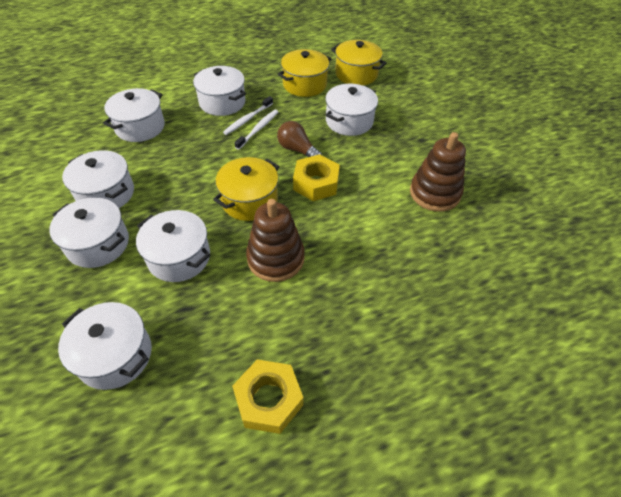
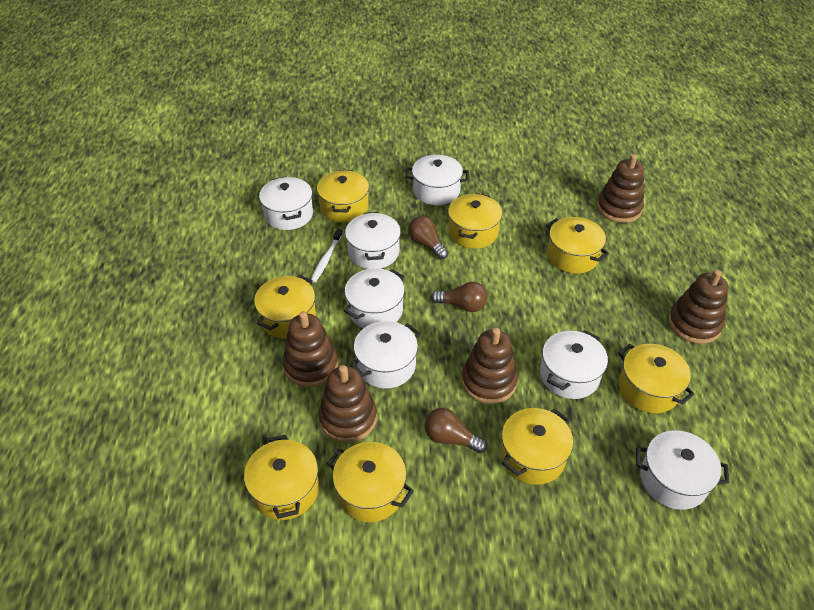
brown light bulb: [277,121,322,157] = 1 -> [408,216,448,259] [424,408,487,453] [431,282,488,312] = 3
brown stacking toy: [246,199,305,282] [410,132,466,212] = 2 -> [282,311,338,387] [318,365,377,443] [461,328,518,404] [597,154,644,223] [668,270,728,344] = 5
white toothbrush: [223,96,273,135] [234,110,278,150] = 2 -> [311,229,343,283] = 1
yellow nut: [232,360,303,434] [293,154,340,201] = 2 -> none = 0
yellow pot: [213,157,280,221] [278,49,331,97] [331,40,387,85] = 3 -> [244,435,319,520] [254,275,316,339] [317,170,369,223] [327,442,414,522] [448,193,502,249] [501,408,573,485] [546,217,609,274] [618,344,695,413] = 8

